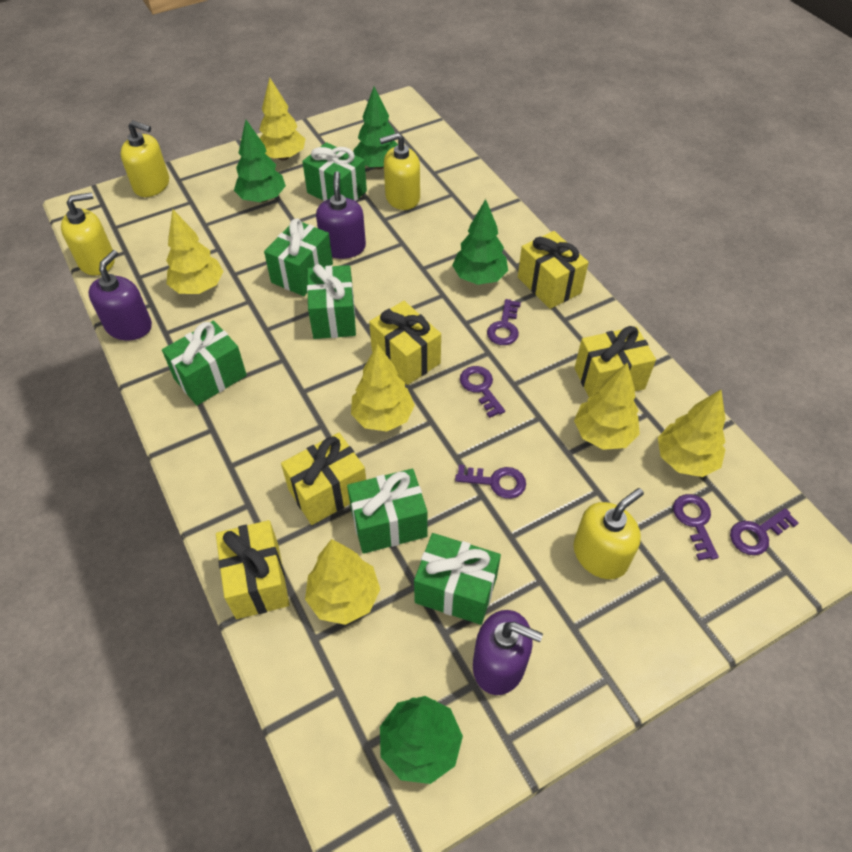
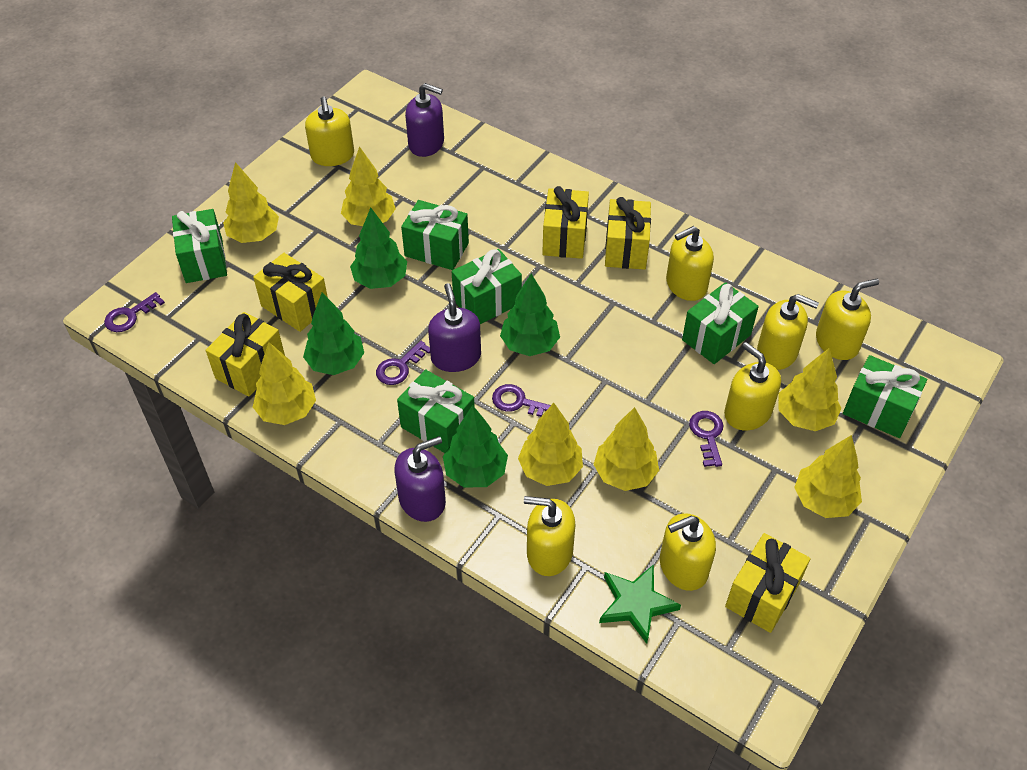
green star: none = 0 -> [599,564,681,644] = 1
purple key: [455,464,526,499] [460,366,505,418] [487,299,521,345] [673,494,719,560] [730,508,798,555] = 5 -> [104,292,165,332] [376,341,430,385] [492,384,551,417] [689,411,723,467] = 4
yellow soap dispenser: [61,192,115,275] [120,120,169,197] [379,133,420,210] [573,488,644,579] = 4 -> [305,97,354,166] [524,496,576,576] [660,513,716,591] [666,226,714,301] [724,342,781,430] [757,294,819,370] [816,279,879,360] = 7
yellow tree: [166,209,223,294] [259,77,305,161] [305,539,380,625] [351,344,415,432] [574,363,640,450] [658,390,726,477] = 6 -> [223,162,279,243] [253,342,316,425] [341,146,396,226] [518,403,583,486] [593,407,659,491] [778,348,842,431] [794,435,862,518] = 7

